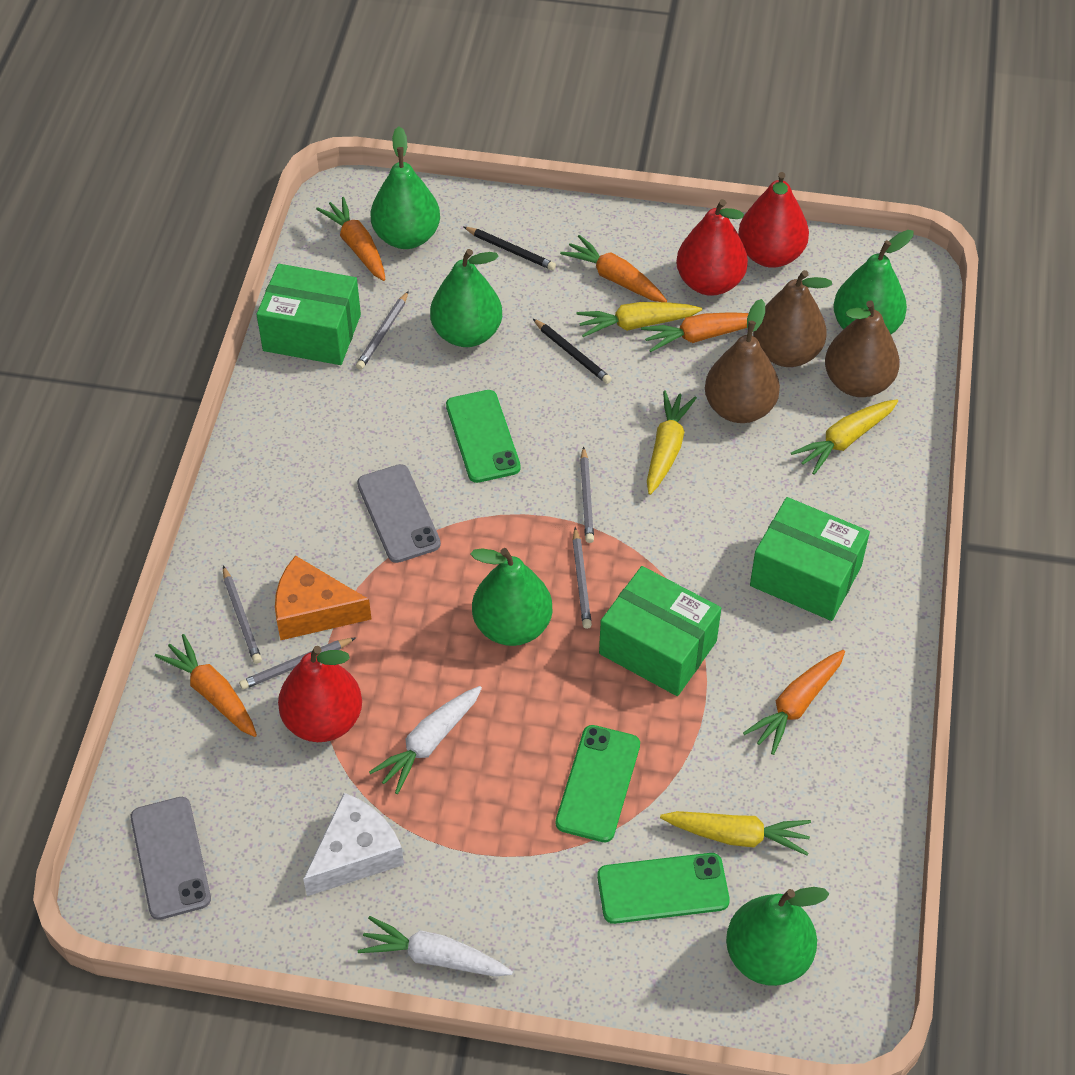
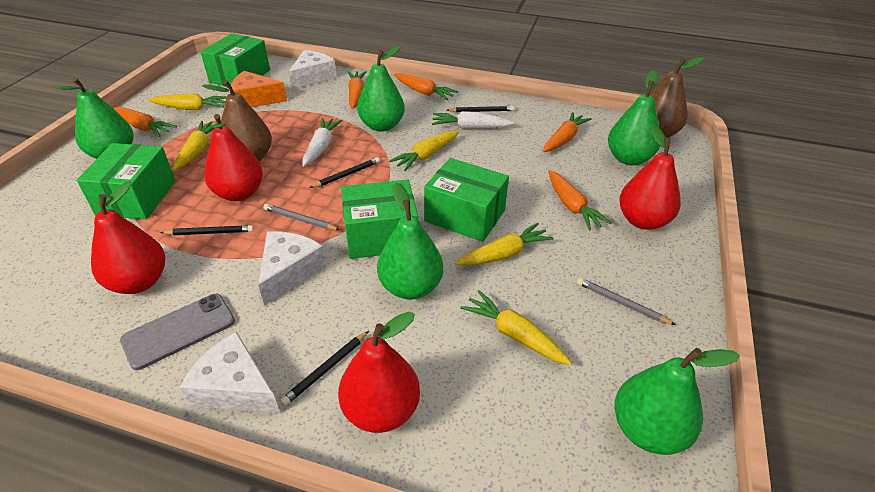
black pencil: [464,227,556,270] [533,319,612,384] = 2 -> [160,225,254,235] [280,331,369,406] [309,157,380,188] [447,106,515,112] = 4
brown pear: [705,299,780,423] [753,270,832,367] [825,300,900,397] = 3 -> [202,80,272,161] [649,57,704,138] = 2
green box: [257,264,361,365] [599,566,721,696] [750,497,870,621] = 3 -> [77,143,176,220] [200,33,270,86] [341,179,418,259] [424,158,509,242] = 4
green phone: [446,390,521,483] [556,725,640,842] [597,853,730,924] = 3 -> none = 0
grey pencil: [223,566,262,664] [239,637,356,690] [356,291,409,370] [573,527,592,629] [580,446,594,543] = 5 -> [264,204,340,230] [577,278,675,325] = 2
grey phone: [131,797,211,920] [357,464,441,563] = 2 -> [120,294,235,370] = 1
red pear: [278,646,362,742] [676,199,748,296] [738,172,809,268] = 3 -> [91,181,165,294] [204,114,263,201] [338,312,420,433] [619,124,681,230] = 4
white cheese: [303,793,404,896] = 1 -> [180,332,280,413] [258,231,326,306] [289,50,337,90] = 3
yellow carrot: [576,302,702,337] [647,390,697,495] [660,811,811,856] [791,399,898,475] = 4 -> [148,93,227,110] [173,121,217,171] [389,131,459,171] [455,223,554,265] [461,290,571,365] = 5

